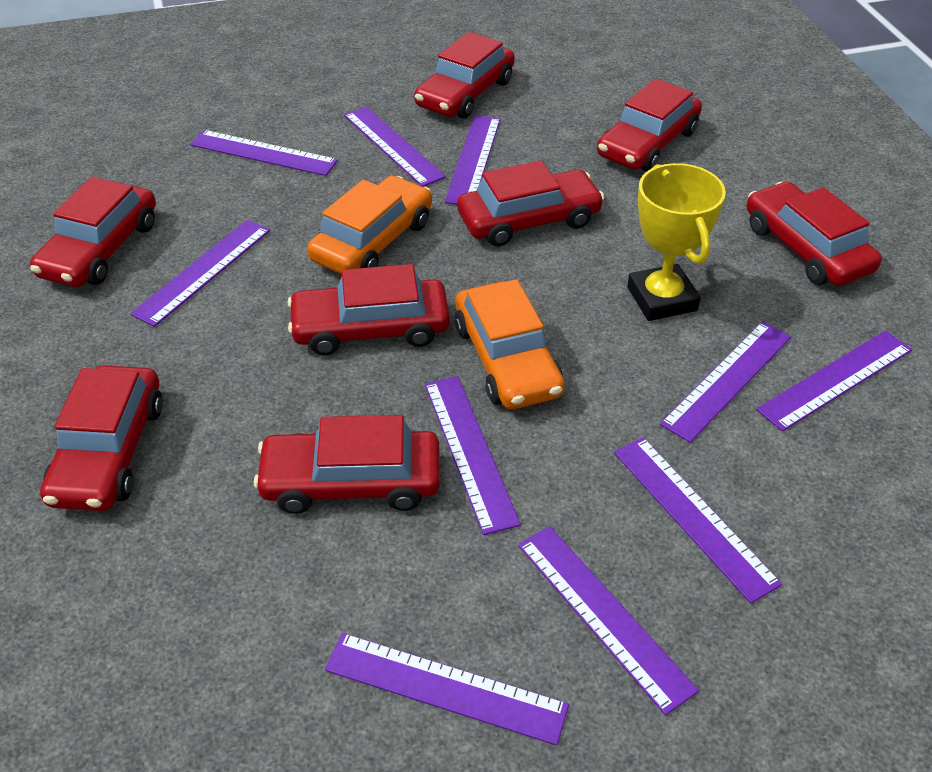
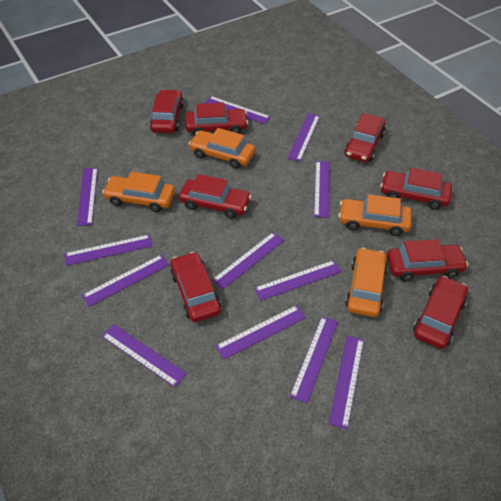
orange car: [307,176,432,275] [455,279,565,409] = 2 -> [102,172,175,212] [189,128,255,169] [339,194,412,236] [345,247,388,317] = 4
purple ruler: [130,220,270,327] [190,130,338,176] [325,633,569,745] [344,106,446,187] [425,376,521,535] [445,115,501,205] [518,526,699,715] [614,437,782,603] [660,322,791,443] [756,331,912,432] = 10 -> [65,235,152,266] [77,168,98,226] [82,255,169,307] [102,324,187,387] [204,96,271,124] [212,232,284,289] [215,305,306,359] [254,260,341,301] [287,113,320,161] [290,316,338,403] [314,161,330,218] [329,336,364,429] = 12
yellow trophy: [627,163,726,321] = 1 -> none = 0

